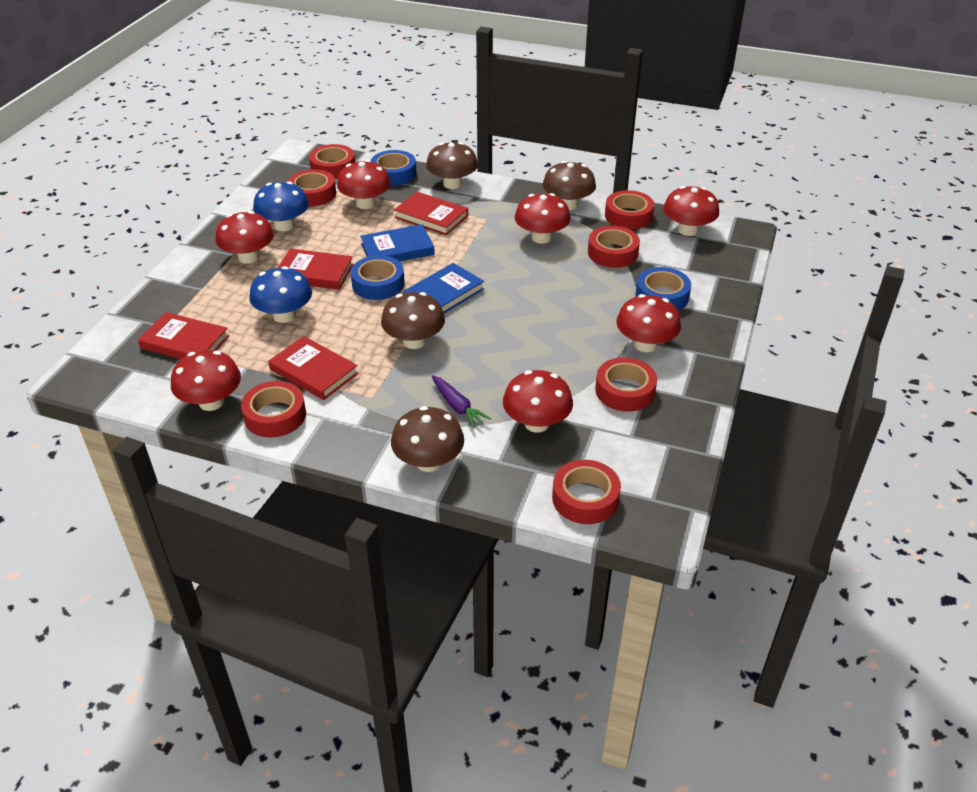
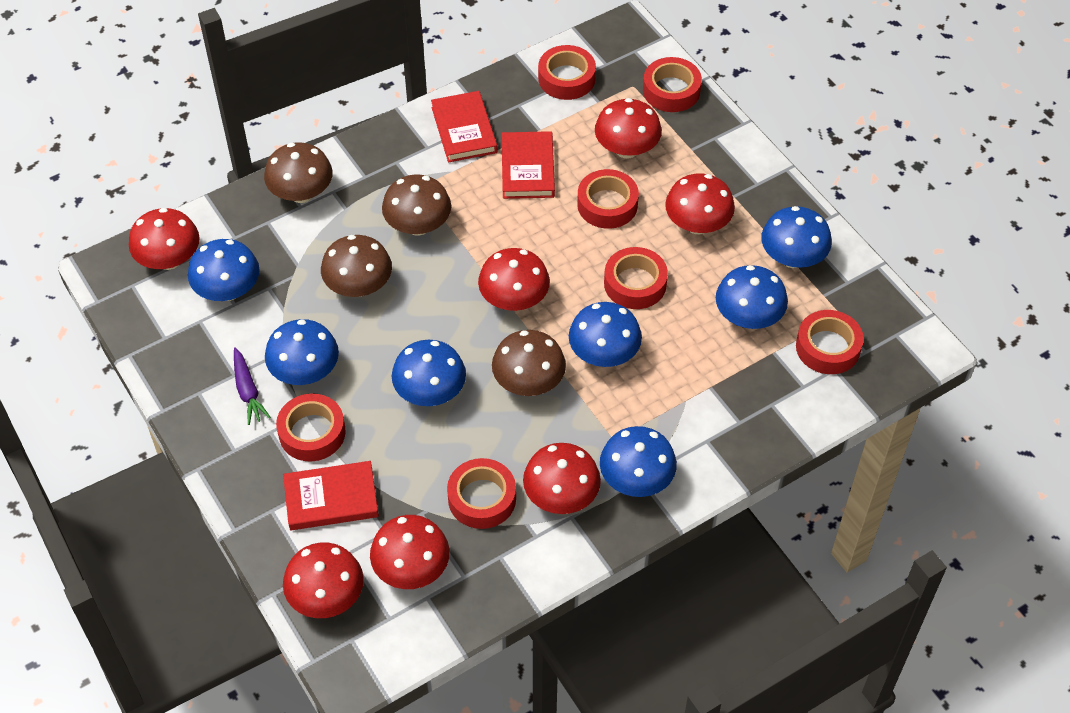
blue book: [360,224,435,262] [403,263,484,313] = 2 -> none = 0
blue mushroom: [249,266,312,323] [253,181,309,232] = 2 -> [188,239,259,301] [265,319,339,385] [392,340,466,406] [569,302,642,367] [600,426,677,497] [716,265,788,329] [761,206,832,268] = 7
blue tape: [351,255,405,300] [371,150,417,186] [635,267,691,311] = 3 -> none = 0
red book: [138,312,229,359] [268,336,359,400] [278,248,354,290] [394,192,468,235] = 4 -> [283,461,379,530] [431,91,497,162] [501,131,555,199] = 3

